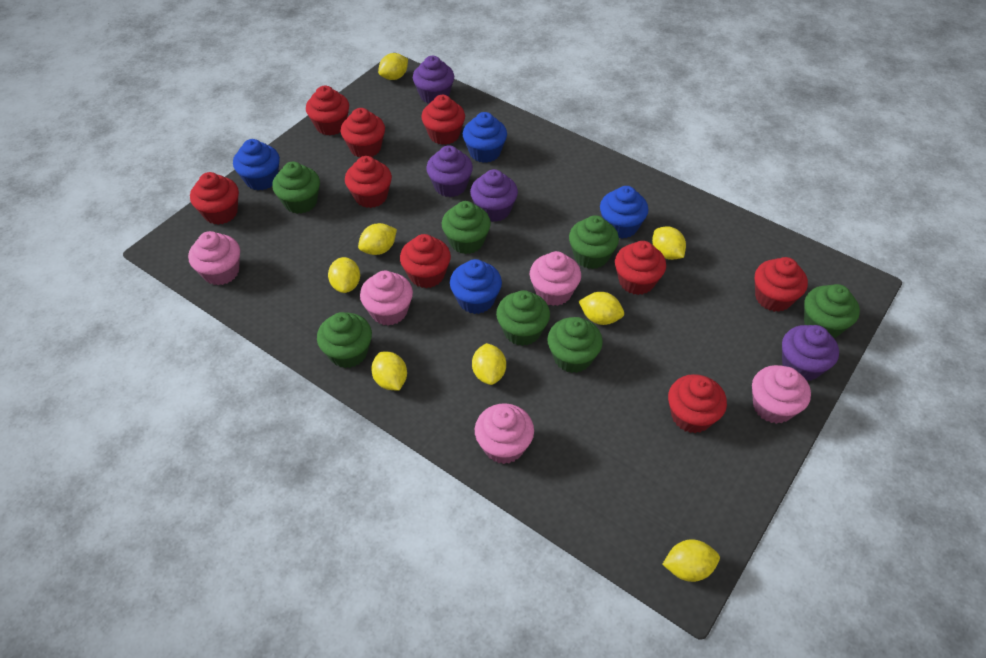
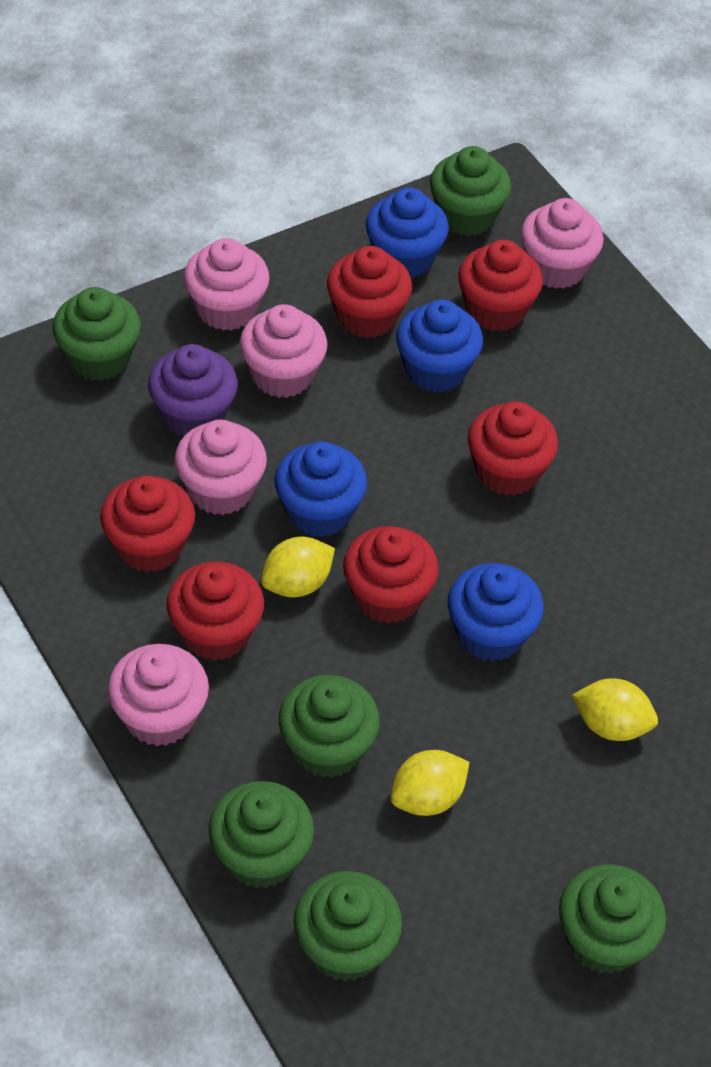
green cupcake: [272,162,320,214] [317,312,372,368] [441,201,491,254] [496,290,550,346] [547,317,603,373] [569,215,619,269] [804,284,860,338] = 7 -> [52,287,141,381] [209,781,314,888] [279,675,380,778] [294,871,402,982] [430,146,511,236] [559,865,666,974] = 6
purple cupcake: [413,56,454,103] [426,145,473,197] [470,169,518,222] [782,325,839,381] = 4 -> [148,344,238,436] = 1
red cupcake: [190,172,239,225] [306,86,349,136] [341,108,385,157] [345,156,392,208] [400,234,451,288] [421,95,465,145] [615,241,666,295] [668,374,727,433] [755,257,808,312] = 9 -> [100,476,195,572] [167,562,264,661] [327,246,412,338] [343,526,439,623] [458,240,543,331] [468,401,558,496] = 6
yellow lemon: [328,257,360,293] [358,223,397,255] [371,352,407,390] [378,53,408,80] [472,343,506,385] [579,292,624,325] [652,227,686,260] [662,539,720,582] = 8 -> [261,537,335,597] [390,750,470,816] [572,678,658,741] = 3

